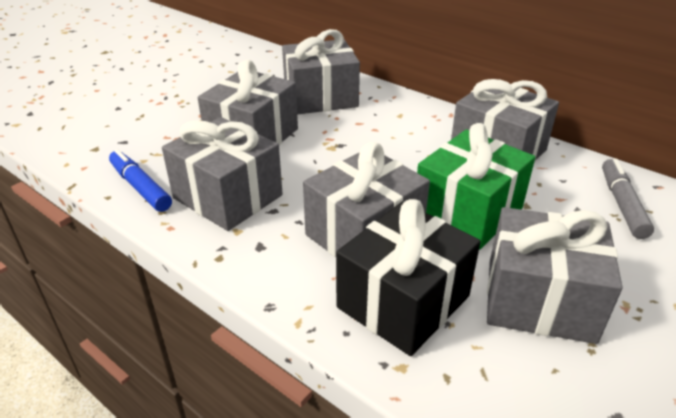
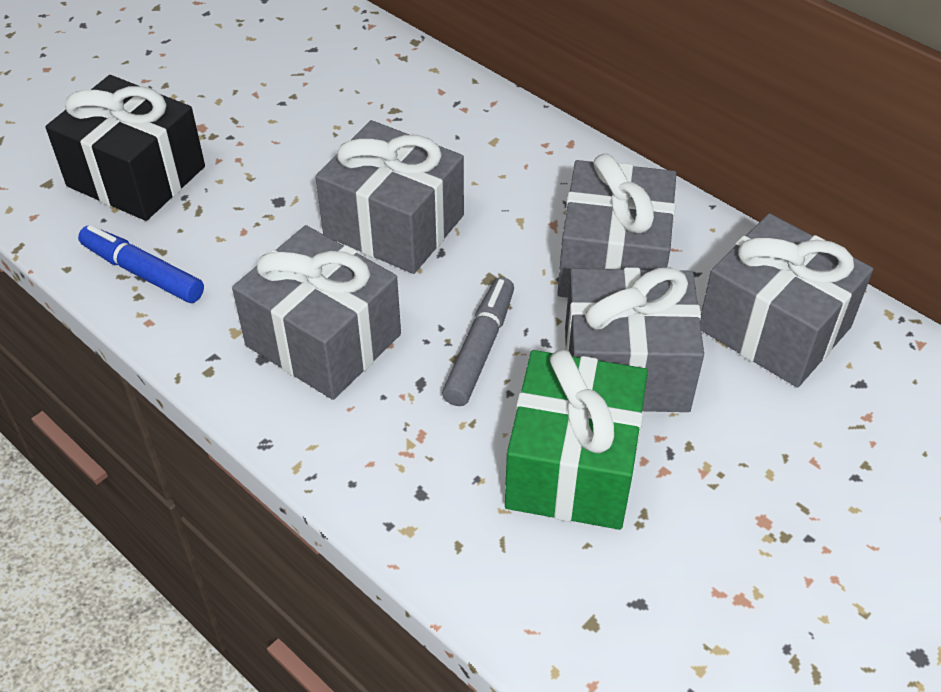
grey gift: [162,117,282,231] [198,60,298,145] [282,29,360,115] [303,142,430,257] [451,79,559,162] [487,207,623,344] = 6 -> [232,225,401,400] [316,120,464,274] [558,154,677,298] [565,267,704,412] [700,213,873,387] = 5

